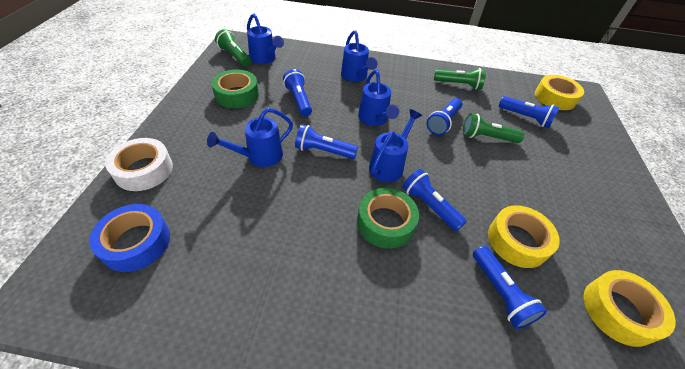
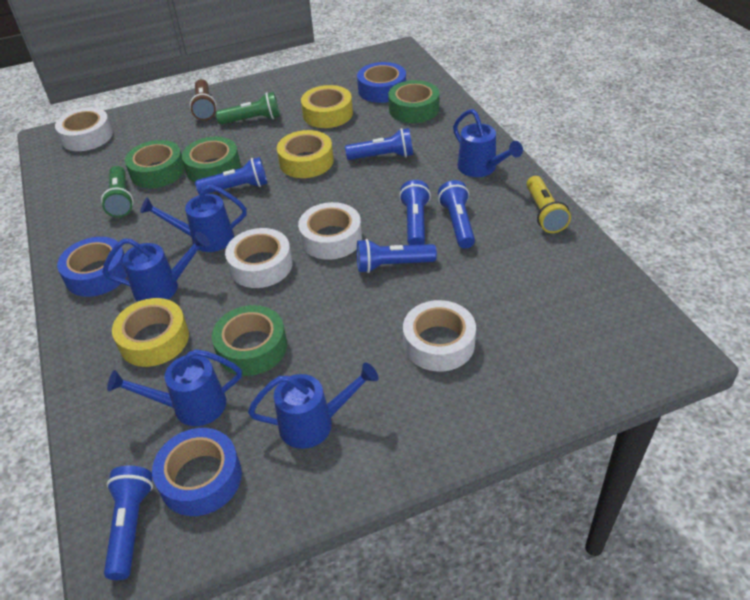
blue tape: [89,204,170,272] = 1 -> [57,237,127,297] [152,428,242,516] [357,62,406,103] = 3
brown flashlight: none = 0 -> [189,79,217,121] = 1
green flashlight: [215,29,251,67] [434,68,486,90] [463,113,524,143] = 3 -> [101,166,134,218] [216,92,280,124] = 2
green tape: [211,69,259,108] [357,188,419,249] = 2 -> [125,140,185,188] [182,137,241,182] [212,305,287,376] [388,80,439,123] = 4
white tape: [105,138,173,191] = 1 -> [55,107,113,151] [225,228,293,288] [298,202,362,260] [403,300,476,371] = 4
yellow flashlight: none = 0 -> [526,176,571,233] = 1

